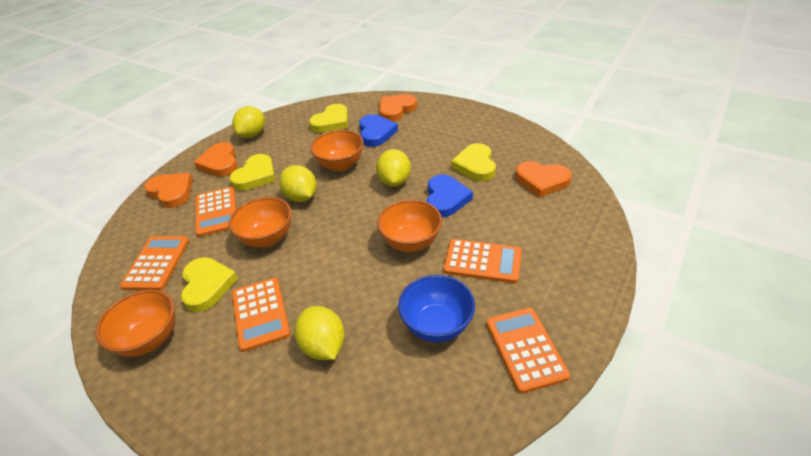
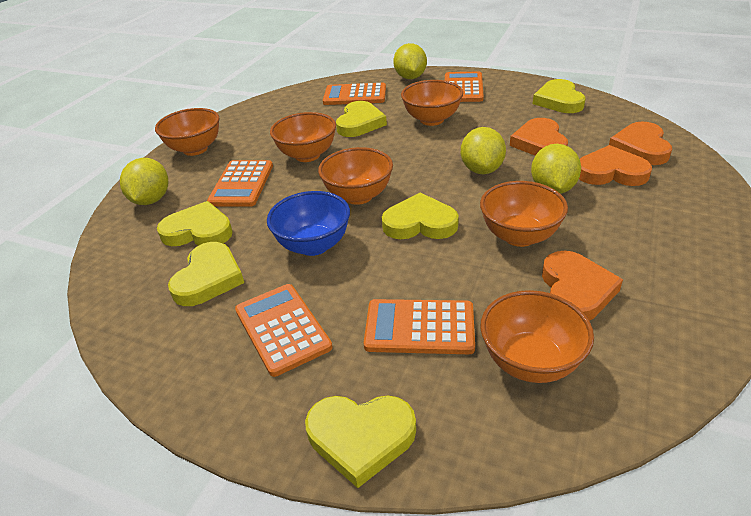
blue heart: [359,114,398,147] [427,174,473,218] = 2 -> none = 0
orange bowl: [95,290,175,357] [229,197,292,247] [310,130,364,171] [377,200,442,252] = 4 -> [155,108,220,156] [270,112,336,162] [318,147,393,205] [401,80,463,126] [480,181,568,247] [480,290,594,383] = 6
yellow heart: [181,257,238,312] [230,154,275,191] [309,104,348,133] [451,143,496,181] = 4 -> [157,201,233,246] [168,242,244,306] [305,396,416,488] [336,101,387,137] [382,193,459,239] [533,79,586,113] = 6

